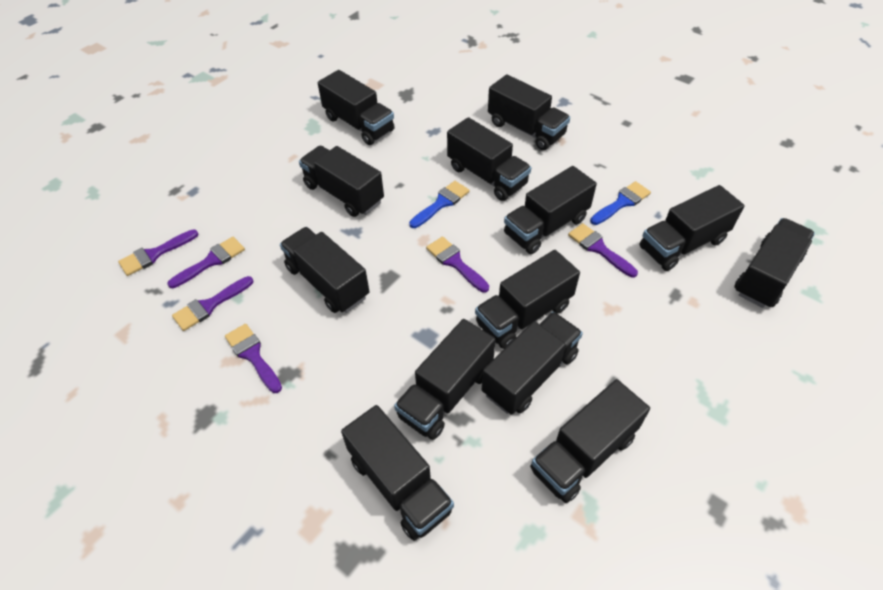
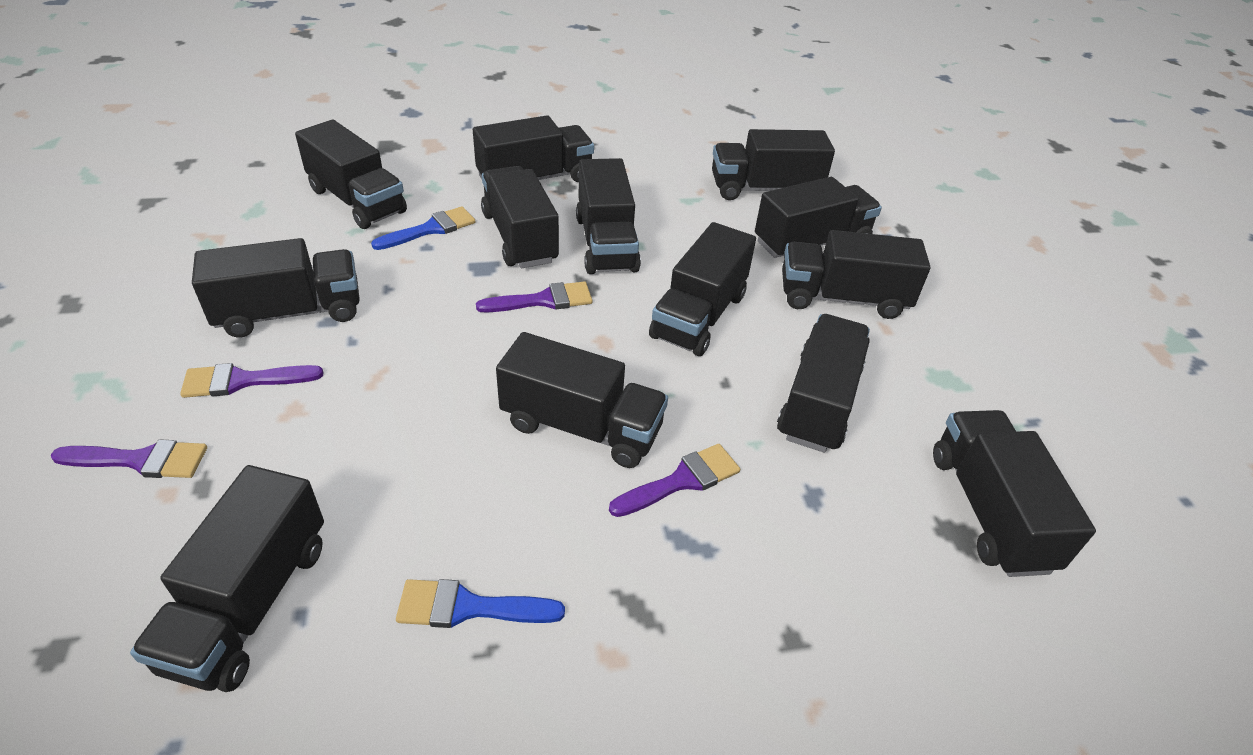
purple brush: [118,229,198,276] [167,237,245,288] [172,276,253,331] [225,324,282,393] [426,236,489,293] [568,223,638,278] = 6 -> [51,439,207,478] [180,363,323,398] [476,281,593,312] [609,444,740,517] = 4

